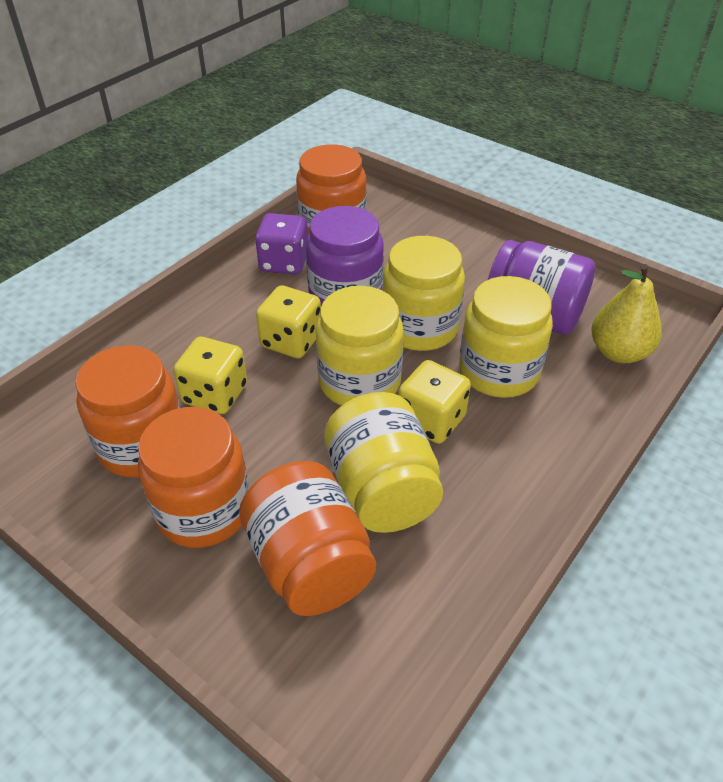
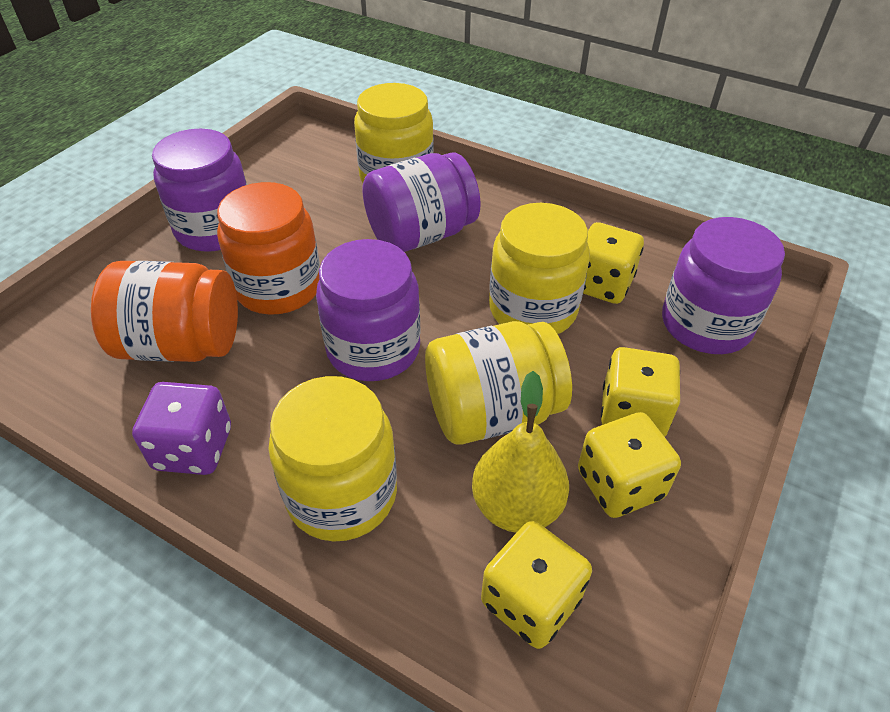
orange jar: [75,345,181,478] [138,407,249,548] [239,461,376,616] [296,144,367,235] = 4 -> [91,261,238,362] [217,182,320,315] = 2
purple jar: [306,206,384,306] [488,240,595,335] = 2 -> [152,129,247,252] [316,239,421,381] [362,152,481,252] [662,217,785,354] = 4
yellow dice: [173,337,247,414] [256,285,321,359] [398,360,471,444] = 3 -> [481,521,592,649] [578,412,681,518] [583,222,644,304] [601,347,680,437] = 4

